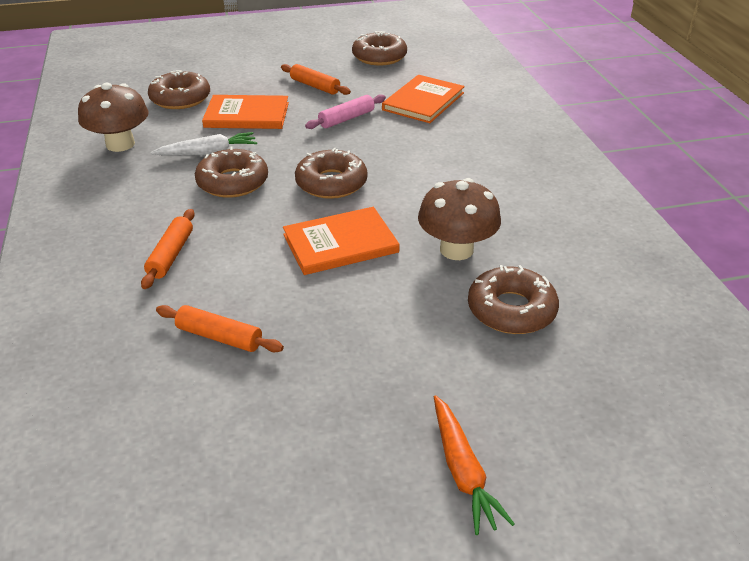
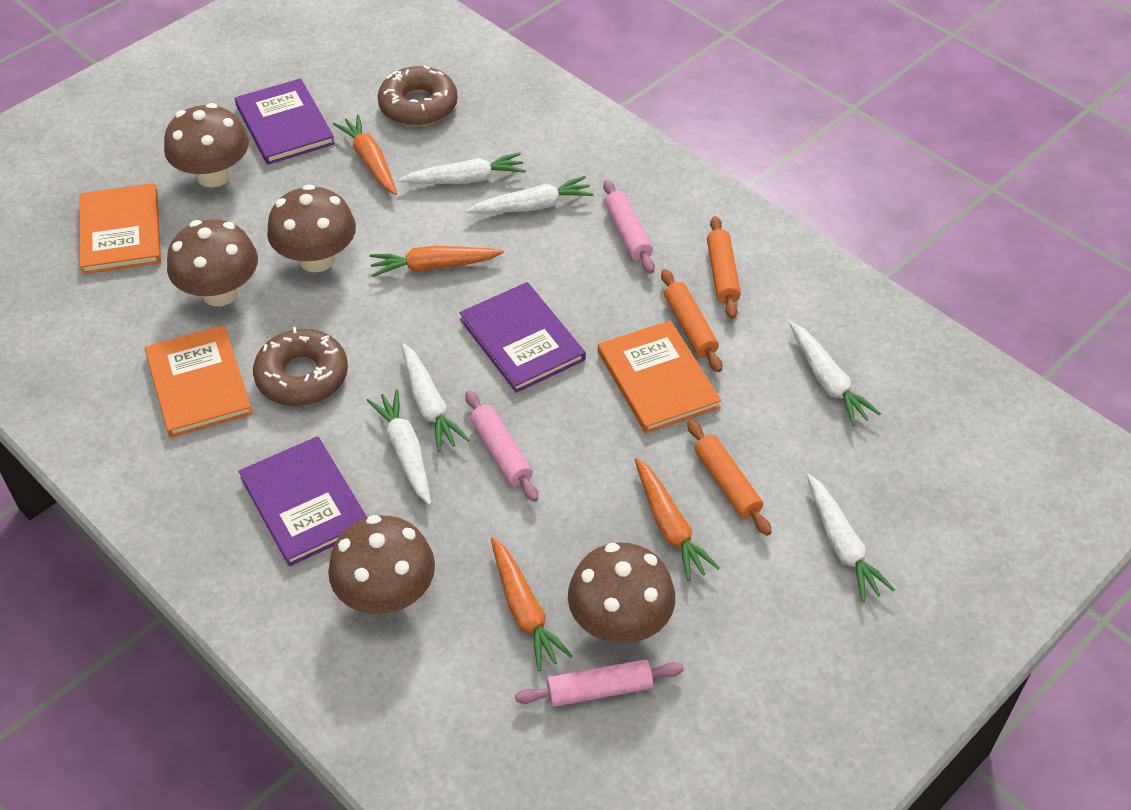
brown donut: [148,70,210,109] [195,146,268,198] [295,148,367,199] [352,31,407,66] [468,265,559,334] = 5 -> [253,327,348,406] [378,65,458,126] = 2
brown mushroom: [78,83,148,152] [418,178,501,260] = 2 -> [164,103,249,187] [167,219,258,306] [267,184,356,272] [328,515,435,614] [568,543,675,644] = 5
orange carrot: [434,395,515,535] = 1 -> [333,115,397,195] [370,246,504,277] [491,537,573,671] [635,458,720,581] = 4
pink rolling pin: [305,94,386,129] = 1 -> [465,391,538,502] [515,659,684,707] [603,180,655,274] = 3
purple book: none = 0 -> [235,78,335,165] [239,436,367,566] [459,282,586,393] = 3
white carrot: [151,132,257,156] = 1 -> [366,389,431,505] [398,153,526,184] [402,343,469,452] [466,176,594,214] [789,322,881,426] [807,474,895,602] = 6

